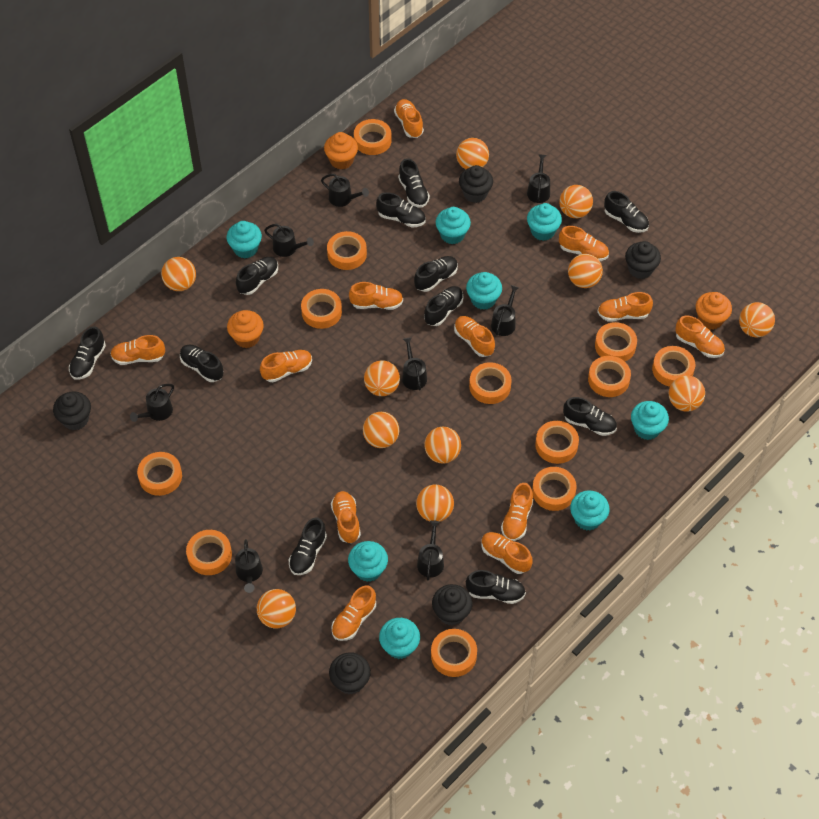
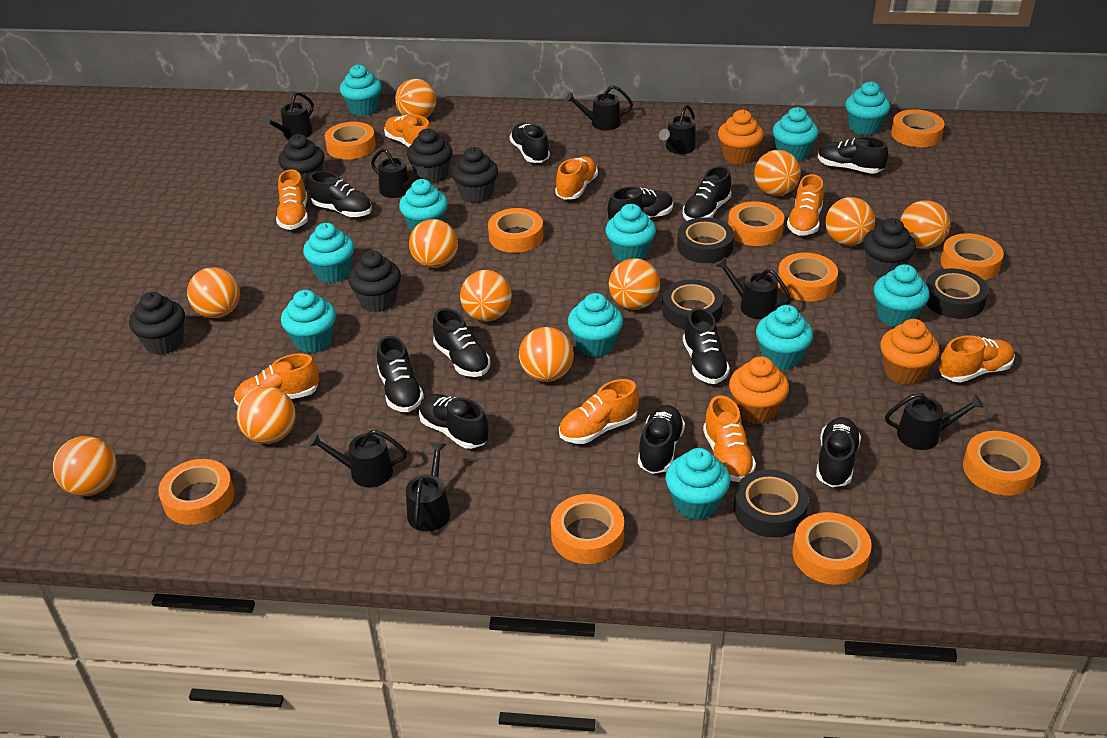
black cupcake: [53,392,91,431] [329,652,371,694] [432,584,473,626] [459,165,493,203] [625,241,661,279] = 5 -> [129,292,185,355] [278,134,324,189] [348,250,401,312] [407,128,452,183] [451,147,498,203] [863,218,916,278] = 6
black tape: none = 0 -> [662,279,723,329] [677,217,734,263] [734,469,809,538] [926,268,989,319] = 4
orange shoe: [110,335,165,365] [260,350,312,382] [331,491,361,543] [331,585,376,641] [349,282,403,310] [394,99,424,138] [454,316,495,357] [481,532,533,574] [501,483,533,541] [559,226,609,261] [597,292,653,322] [675,316,725,358] = 12 -> [234,353,319,406] [276,169,308,230] [384,114,431,147] [555,157,598,200] [559,379,639,444] [703,396,756,482] [787,174,824,236] [939,335,1015,383] = 8
orange tape: [137,452,182,496] [186,530,232,575] [301,289,342,329] [327,231,367,270] [354,119,392,155] [431,629,477,677] [469,362,512,404] [532,467,577,511] [535,421,579,464] [588,356,631,397] [595,322,637,361] [652,346,695,387] = 12 -> [158,459,234,525] [325,122,376,160] [488,208,543,253] [551,494,624,564] [728,201,784,246] [777,253,838,301] [793,512,872,585] [891,109,945,147] [941,233,1004,280] [963,431,1041,496] = 10
turquoise cupcake: [227,221,262,259] [348,541,388,582] [379,618,420,659] [436,207,471,244] [466,272,502,310] [527,203,562,241] [570,490,610,531] [631,401,669,440] = 8 -> [281,290,336,353] [303,223,354,283] [340,64,382,116] [399,179,448,232] [568,293,623,357] [605,204,656,262] [666,448,730,520] [756,305,813,370] [773,107,818,162] [845,81,890,135] [874,264,930,327] = 11

